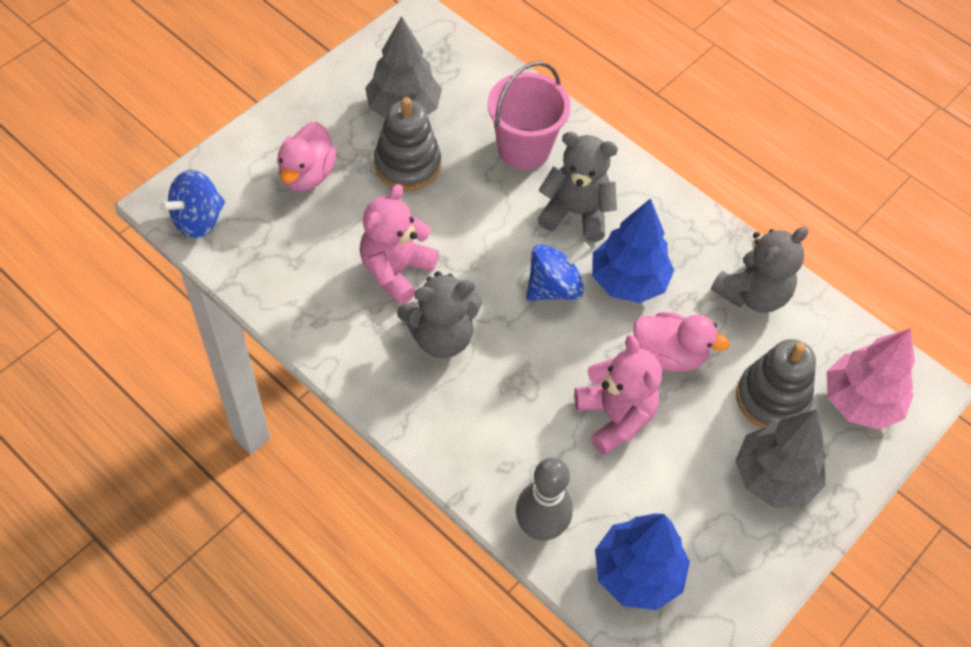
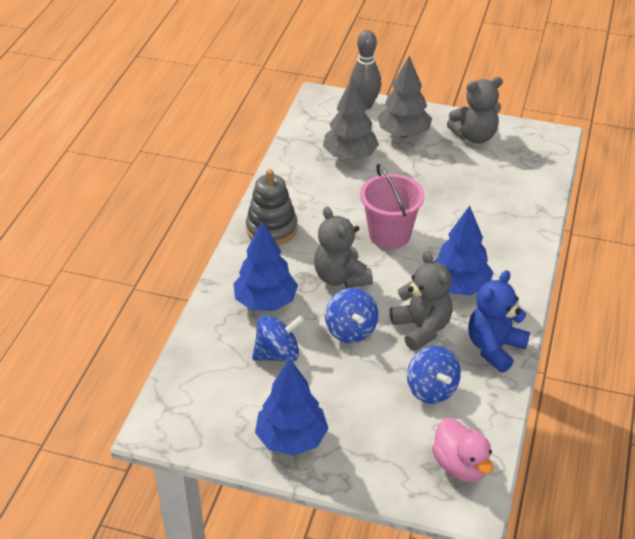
blue spinning top: [160,170,225,238] [526,242,590,301] = 2 -> [252,315,305,362] [325,288,378,343] [407,346,461,404] = 3
blue teddy bear: none = 0 -> [468,270,530,373] = 1
blue tree: [592,198,674,303] [595,513,690,610] = 2 -> [233,221,298,311] [255,358,329,456] [434,206,494,296] = 3
grey stacking toy: [374,97,441,191] [736,339,816,428] = 2 -> [246,169,298,245] = 1
pink duck: [277,122,337,192] [634,312,730,372] = 2 -> [432,418,493,482] = 1
pink teddy bear: [360,184,439,305] [574,335,662,455] = 2 -> none = 0
pink tree: [827,328,915,430] = 1 -> none = 0

